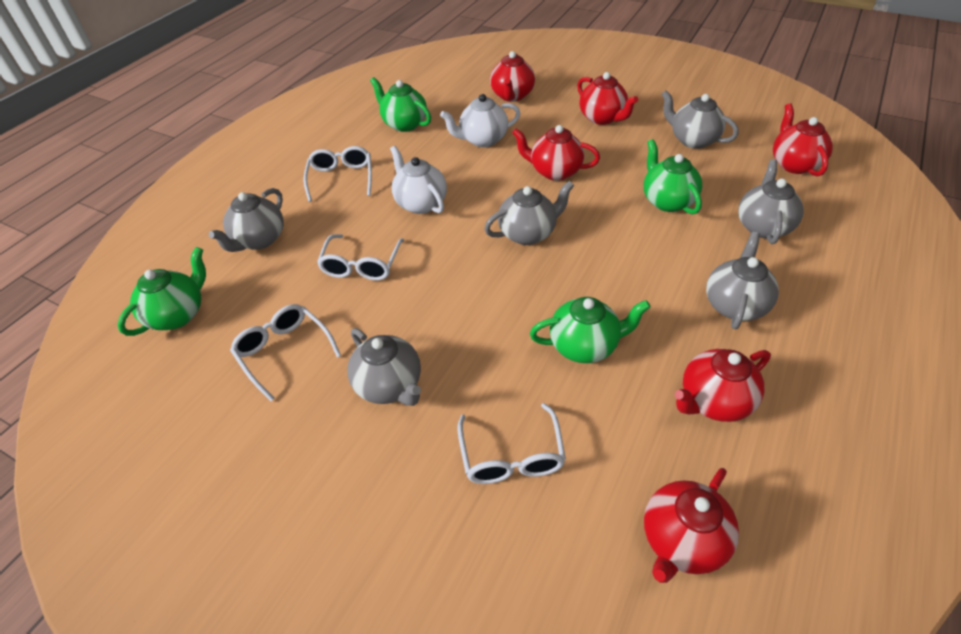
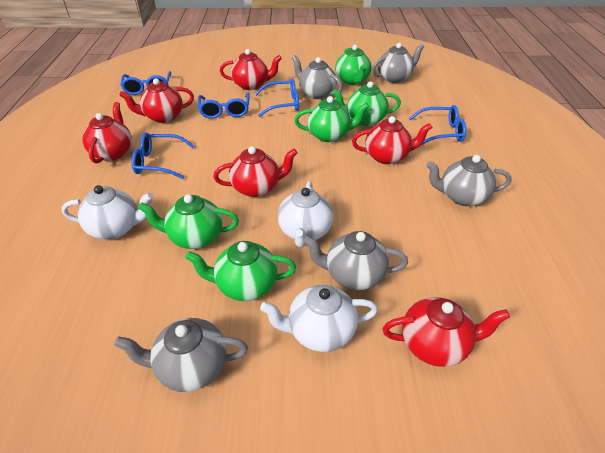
blue glasses: none = 0 -> [120,71,171,95] [131,132,195,179] [198,93,250,119] [255,78,299,117] [409,105,466,146] = 5
green teapot: [118,247,206,336] [370,77,431,132] [530,297,651,363] [644,139,702,214] = 4 -> [138,194,239,249] [185,241,296,301] [294,96,369,142] [332,81,401,126] [335,45,371,85] = 5
grey teapot: [209,188,284,252] [347,328,421,406] [484,181,574,245] [662,90,739,149] [706,232,779,329] [738,159,804,244] = 6 -> [114,318,248,392] [292,55,343,99] [303,231,408,290] [372,43,424,83] [427,155,512,206] = 5
white glasses: [230,304,341,401] [303,146,372,202] [317,234,404,280] [458,403,566,484] = 4 -> none = 0
white teapot: [390,146,447,214] [440,94,520,147] = 2 -> [62,185,153,239] [260,285,378,352] [278,181,333,247] = 3

